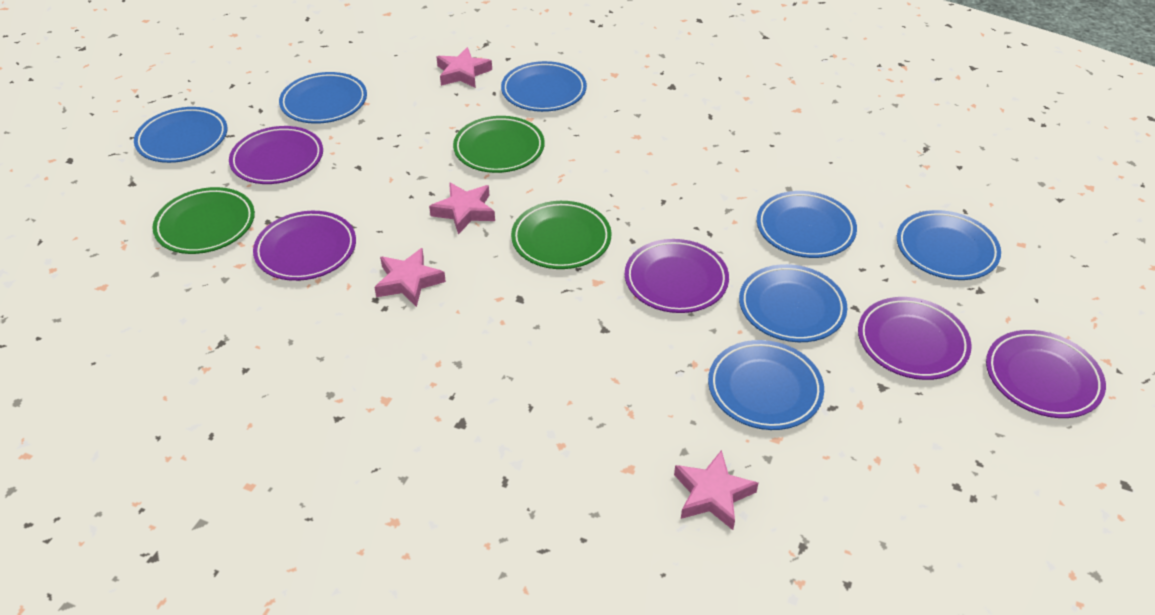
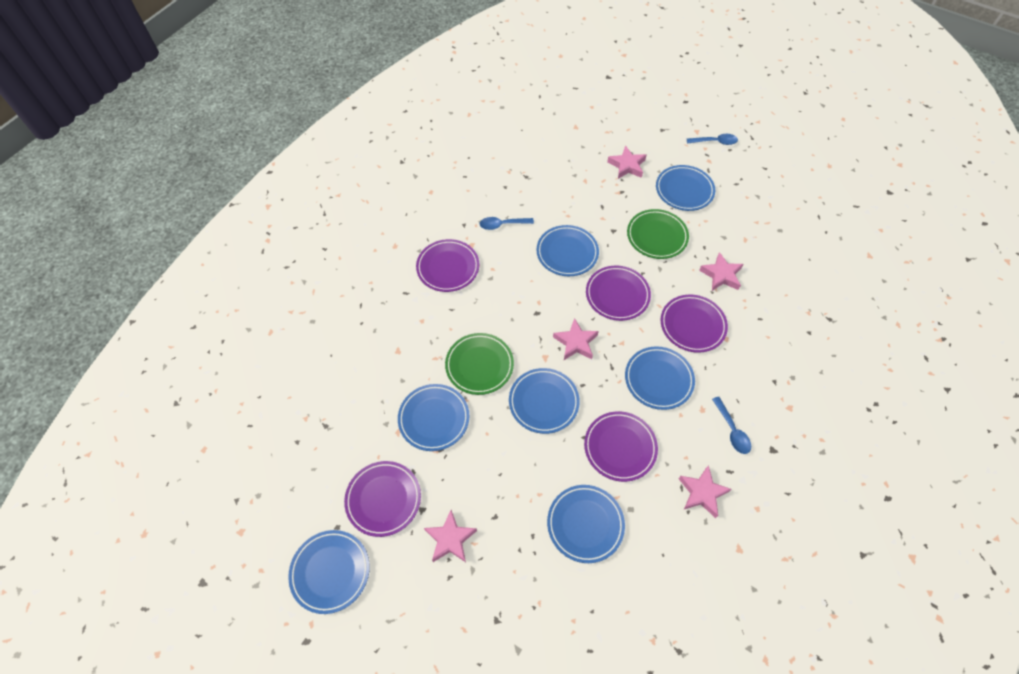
blue spoon: none = 0 -> [480,217,534,230] [687,134,738,145] [712,397,751,454] = 3
green plate: [152,187,255,254] [453,116,545,173] [511,201,611,269] = 3 -> [445,333,514,395] [627,209,689,259] = 2
pink star: [374,248,446,307] [429,182,495,234] [436,47,492,88] [674,450,758,530] = 4 -> [424,510,477,562] [553,318,599,360] [607,145,647,179] [679,465,731,518] [699,252,743,291] = 5

